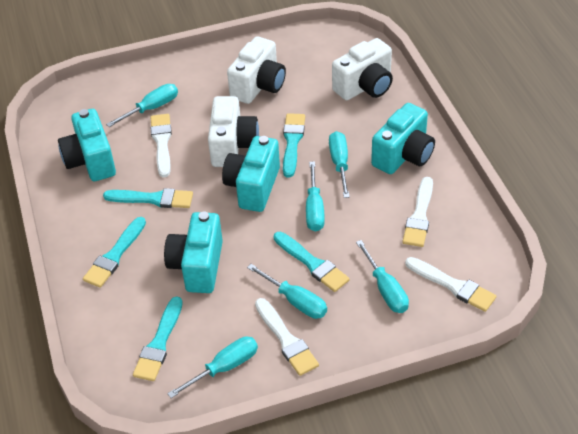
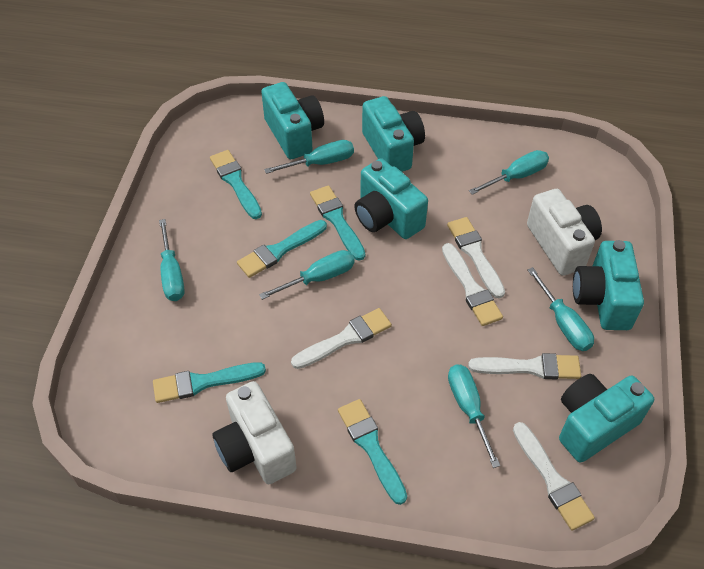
turquoise camera: [58,109,116,181] [164,212,223,293] [222,136,280,212] [371,103,435,174] = 4 -> [261,82,324,159] [354,158,428,239] [362,96,425,172] [559,374,654,463] [573,240,644,330] = 5
white brush: [150,114,172,177] [255,298,319,376] [402,177,433,247] [405,257,496,312] = 4 -> [291,308,392,369] [442,243,503,326] [447,217,505,298] [468,353,581,379] [513,422,595,531] = 5
white camera: [208,96,259,167] [227,36,286,104] [332,38,393,100] = 3 -> [212,381,297,484] [527,189,602,276] = 2

